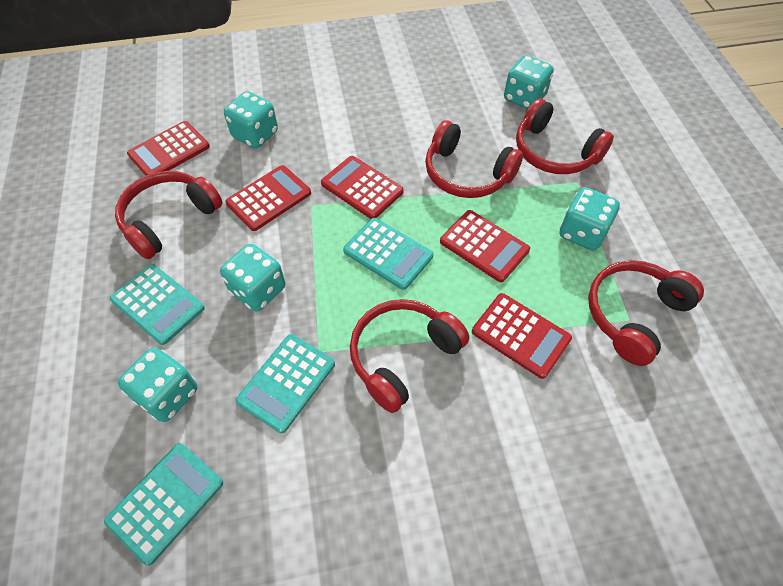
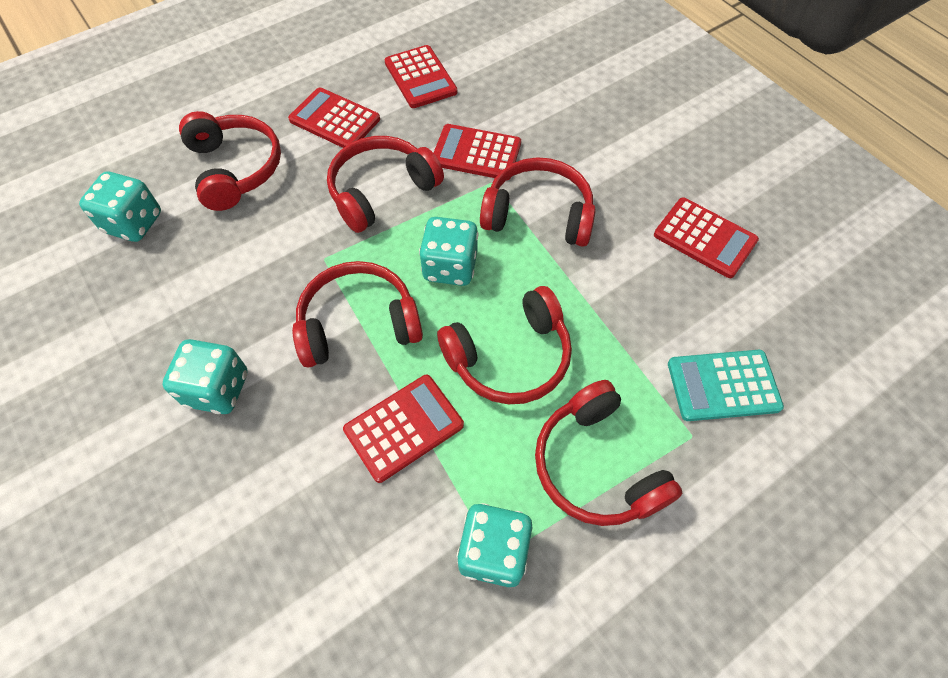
red headphones: [115,171,223,259] [350,299,469,413] [425,120,523,198] [516,98,614,174] [588,260,704,366] = 5 -> [179,111,281,211] [292,261,423,368] [327,136,444,233] [437,286,572,404] [480,157,596,247] [535,380,683,526] = 6
turquoise calculator: [104,443,223,566] [110,264,205,345] [236,334,335,433] [343,218,434,290] = 4 -> [668,350,784,421] = 1
turquoise dice: [118,347,198,422] [220,244,285,311] [224,91,278,148] [504,55,554,109] [560,187,620,250] = 5 -> [79,171,161,242] [162,339,248,414] [419,217,479,286] [457,503,533,587] = 4

